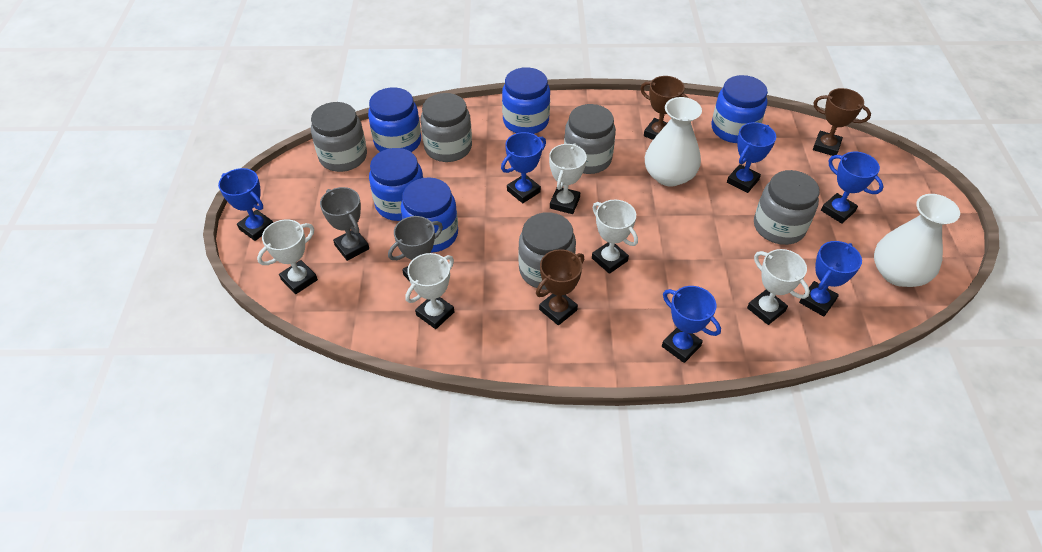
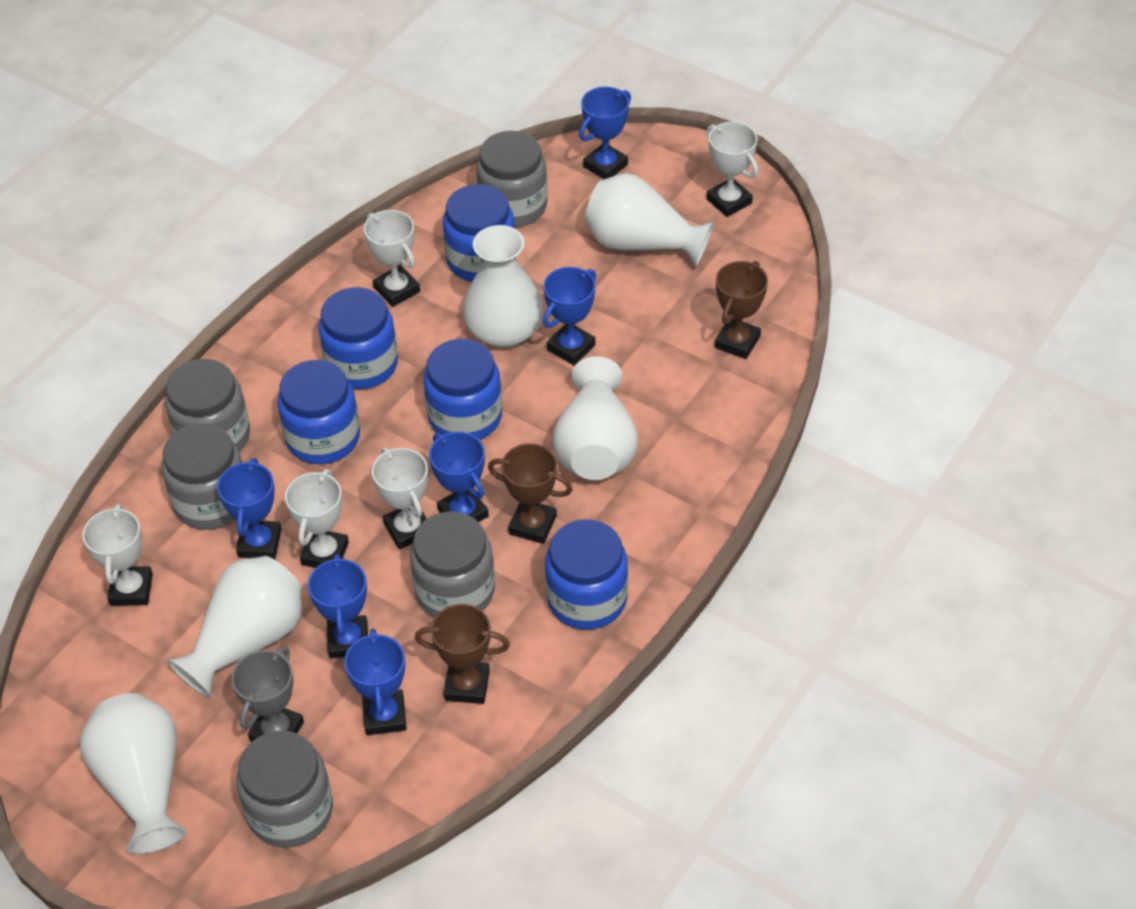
grey trophy: [320,187,369,261] [388,216,443,282] = 2 -> [231,646,304,742] = 1
white vase: [645,97,702,186] [874,194,960,287] = 2 -> [80,693,187,854] [167,556,302,698] [463,225,543,347] [553,356,638,480] [585,173,714,267] = 5

